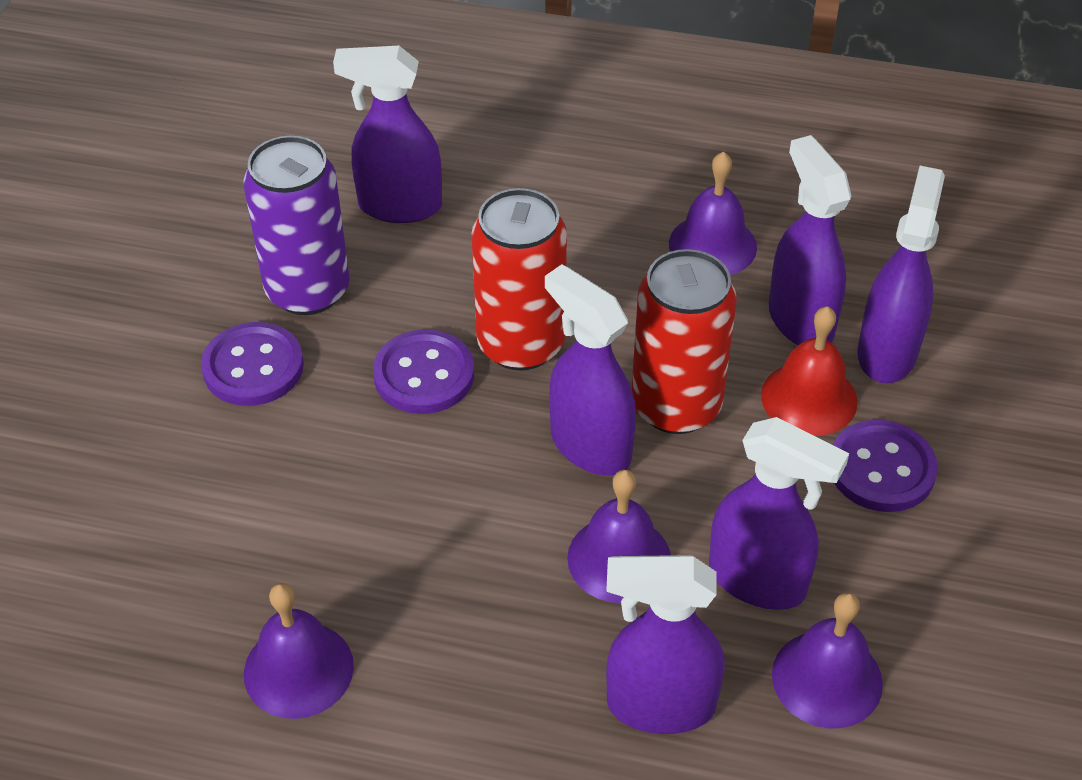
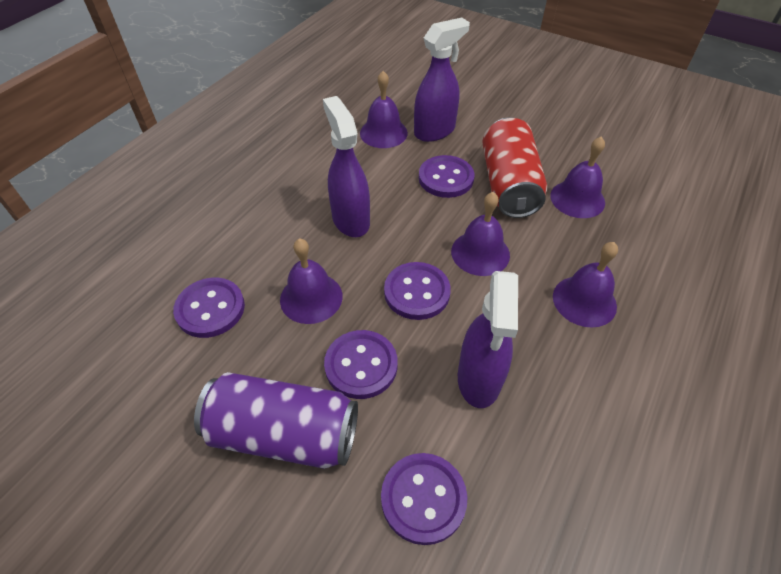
purple bell: [244,583,354,719] [567,470,671,603] [669,151,757,275] [772,593,883,728] = 4 -> [280,238,343,324] [360,71,408,148] [451,192,510,276] [550,136,605,218] [553,242,618,328] = 5
purple button: [201,322,304,406] [373,329,474,414] [833,420,938,512] = 3 -> [173,278,245,338] [324,330,398,399] [381,453,467,545] [384,262,451,320] [419,155,474,198] = 5
purple spray bottle: [333,46,442,223] [545,265,636,476] [606,555,725,734] [709,417,849,610] [769,135,852,345] [857,166,945,383] = 6 -> [323,96,370,237] [414,17,470,142] [458,271,518,408] = 3
red bell: [761,306,858,436] = 1 -> none = 0
red can: [471,188,567,371] [632,249,737,434] = 2 -> [482,117,547,218] = 1

